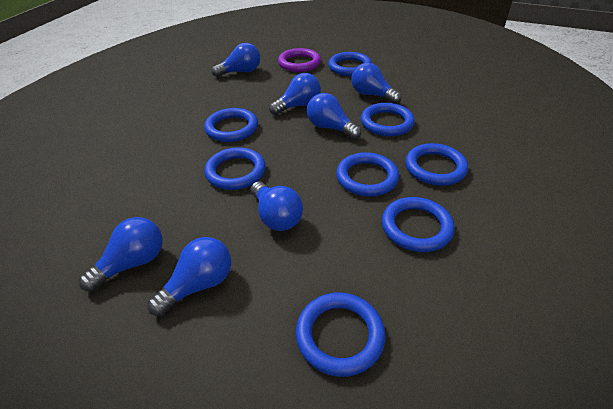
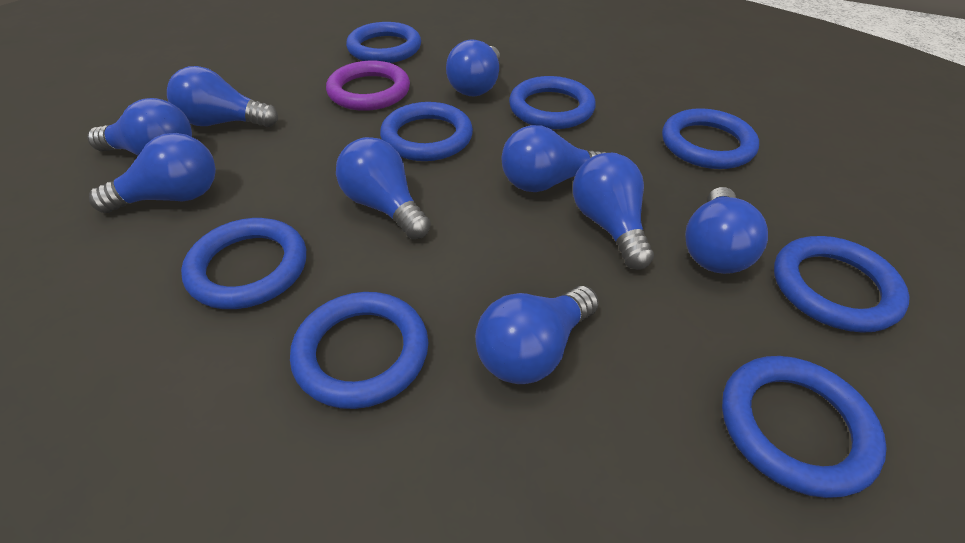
blue light bulb: [79,217,163,292] [148,237,231,316] [211,43,260,77] [251,181,303,231] [269,73,321,115] [307,93,361,139] [351,63,402,104] = 7 -> [87,98,192,156] [89,133,216,213] [167,66,278,127] [336,137,431,239] [446,40,500,96] [475,286,599,384] [502,125,606,192] [573,153,654,270] [685,187,768,274] = 9

